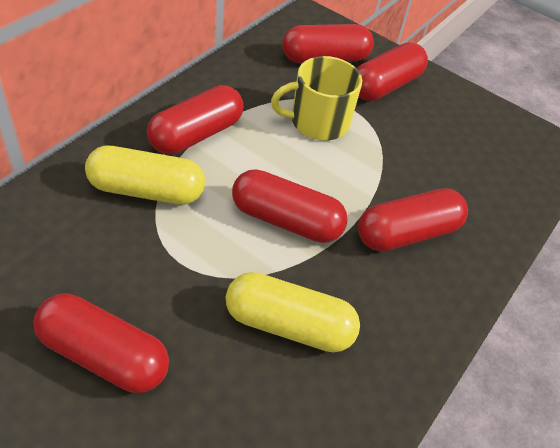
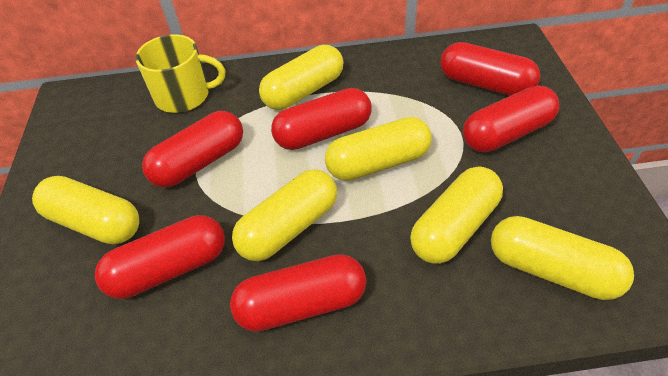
yellow capsule: [85,146,205,205] [226,272,360,352] = 2 -> [32,176,139,244] [232,169,337,261] [259,45,343,110] [325,117,432,181] [410,166,503,264] [491,216,634,300] = 6

